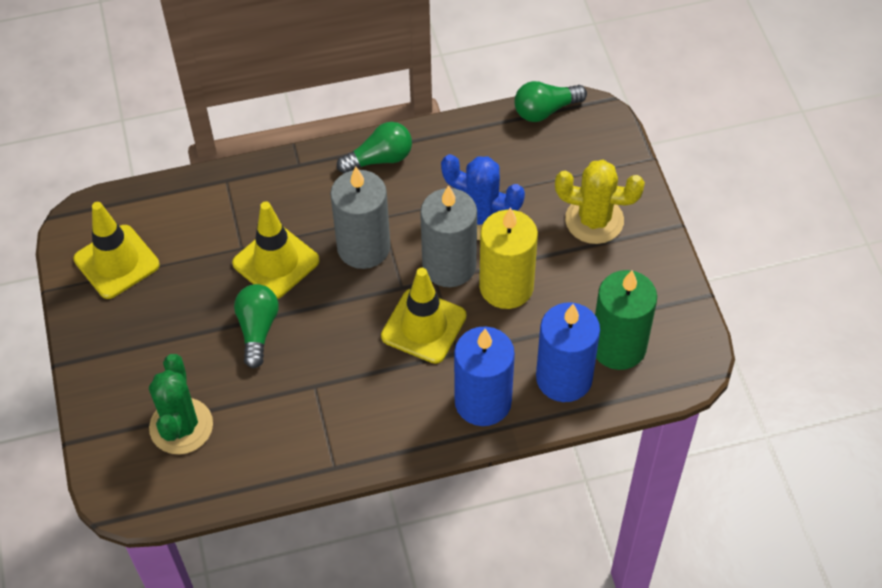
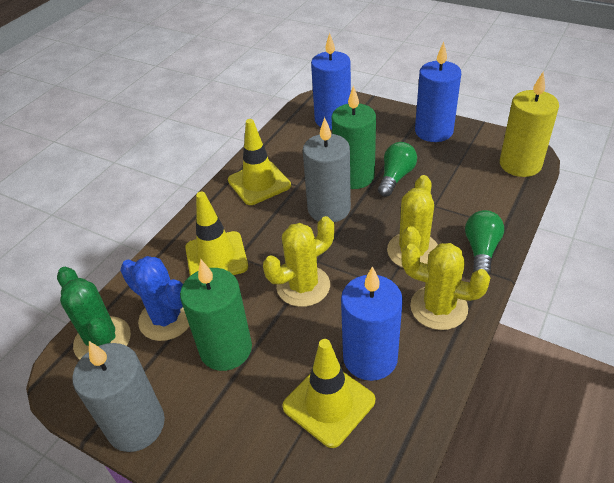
blue candle: [454,326,515,426] [536,302,600,402] = 2 -> [311,33,351,130] [341,266,403,381] [415,42,461,142] = 3
green candle: [595,270,657,370] = 1 -> [180,259,252,371] [331,85,376,189] = 2
green light bulb: [234,284,278,368] [337,122,412,173] [514,81,587,122] = 3 -> [378,142,417,196] [465,210,504,275] = 2
yellow cactus: [555,160,645,244] = 1 -> [263,216,334,307] [387,175,438,268] [401,243,490,330] = 3

